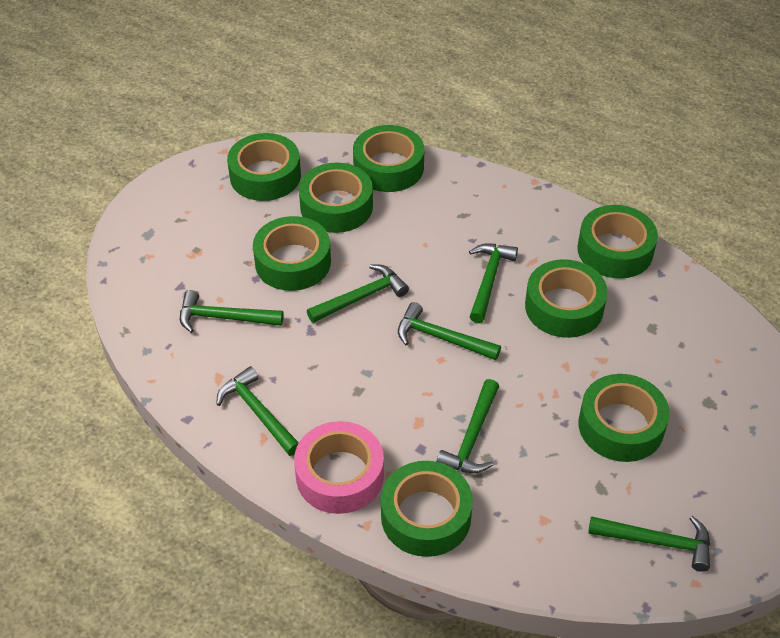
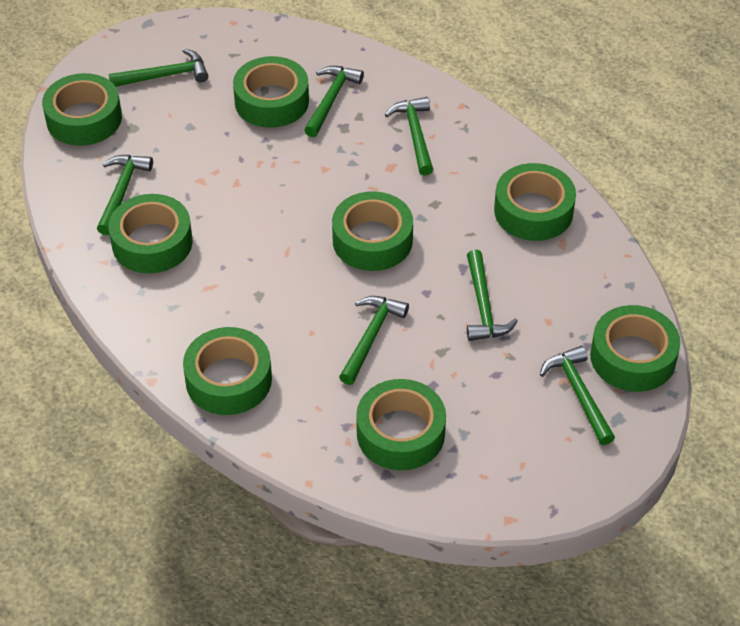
pink tape: [294,421,384,514] = 1 -> none = 0

